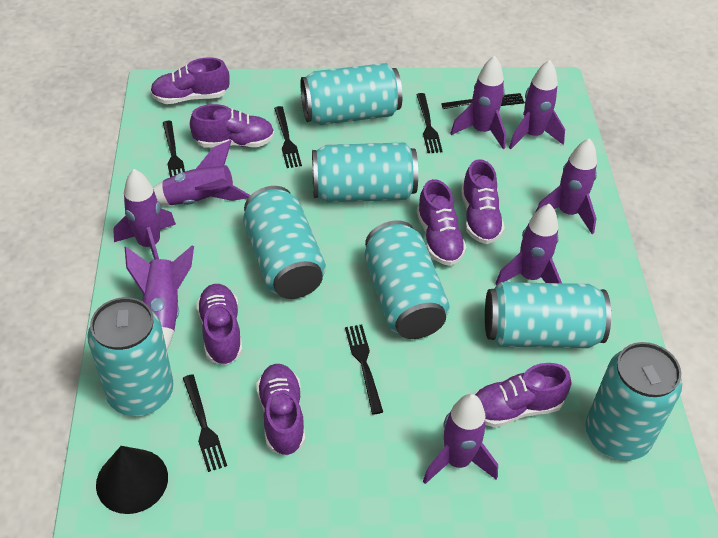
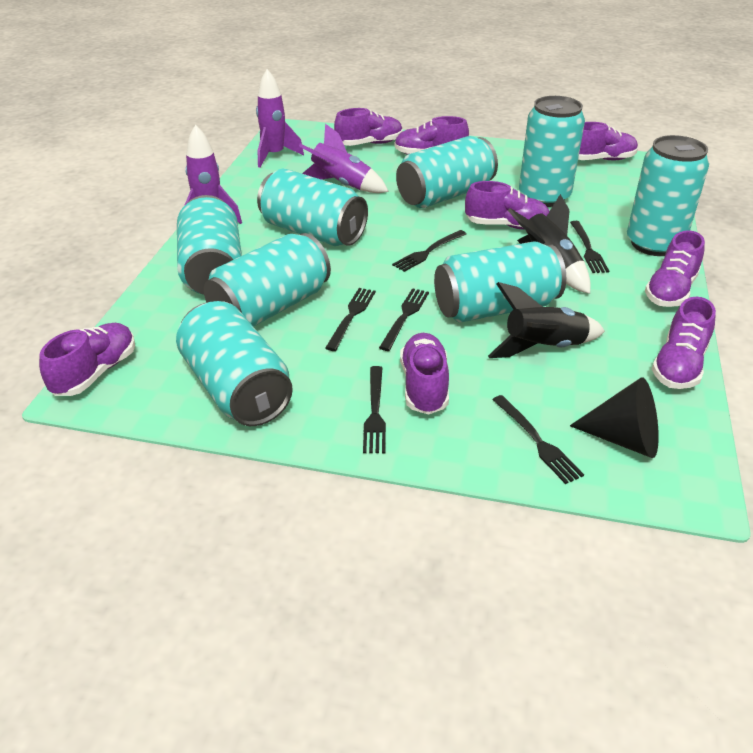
black rocket: none = 0 -> [488,282,605,358] [508,194,591,294] = 2
purple rocket: [113,169,176,260] [125,246,194,350] [153,140,250,205] [423,394,498,484] [450,56,506,149] [495,203,562,286] [509,60,565,149] [535,138,597,234] = 8 -> [184,124,242,224] [256,69,304,168] [299,124,389,193] = 3
purple shoe: [150,57,229,104] [190,104,275,147] [196,284,243,365] [256,364,305,456] [417,179,467,266] [461,159,505,244] [474,363,571,427] = 7 -> [39,323,135,396] [334,108,403,146] [394,116,469,155] [400,333,449,415] [465,181,550,229] [578,122,638,161] [645,230,705,307] [652,297,716,389] = 8
turquoise can: [87,297,174,416] [243,186,326,299] [301,63,402,125] [312,143,418,202] [364,221,450,339] [485,282,611,348] [585,342,682,461] = 7 -> [176,301,293,426] [177,195,242,295] [204,233,331,327] [257,168,368,246] [396,136,498,208] [434,241,566,323] [519,96,585,207] [627,135,709,256] = 8

